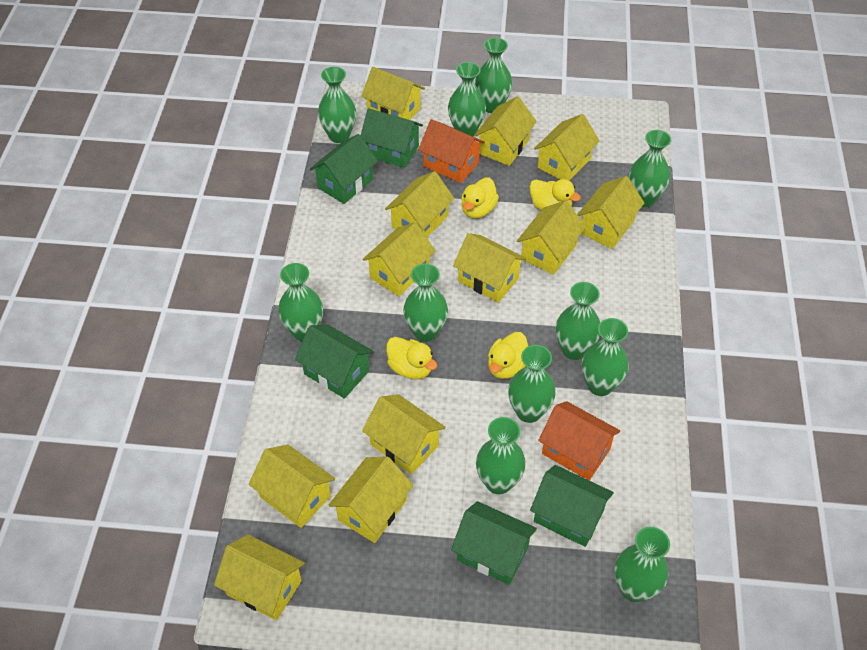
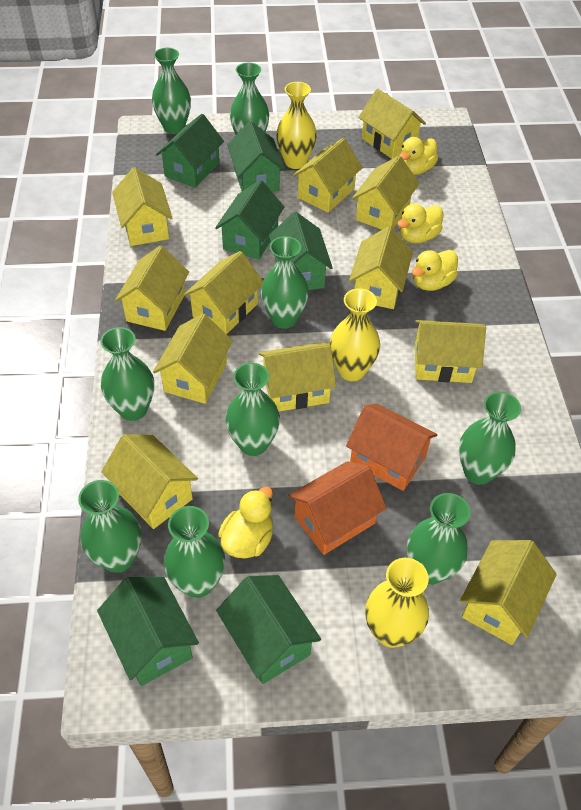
green house: [295,325,374,399] [310,134,378,204] [361,108,423,168] [451,501,537,585] [530,465,614,547] = 5 -> [97,577,199,686] [156,114,224,188] [215,180,284,260] [216,575,321,684] [227,121,286,192] [269,212,333,290] = 6
green vase: [278,263,323,341] [318,67,356,143] [403,264,448,342] [448,62,486,136] [475,37,512,113] [476,417,526,494] [508,345,556,423] [556,282,600,360] [582,318,629,396] [614,527,670,602] [629,130,671,207] = 11 -> [78,480,142,573] [100,327,154,421] [152,48,191,134] [164,506,225,598] [225,363,280,456] [230,62,269,135] [261,236,309,329] [407,493,470,585] [459,392,521,485] = 9
yellow vase: none = 0 -> [276,82,317,169] [330,288,380,381] [366,558,429,648] = 3

